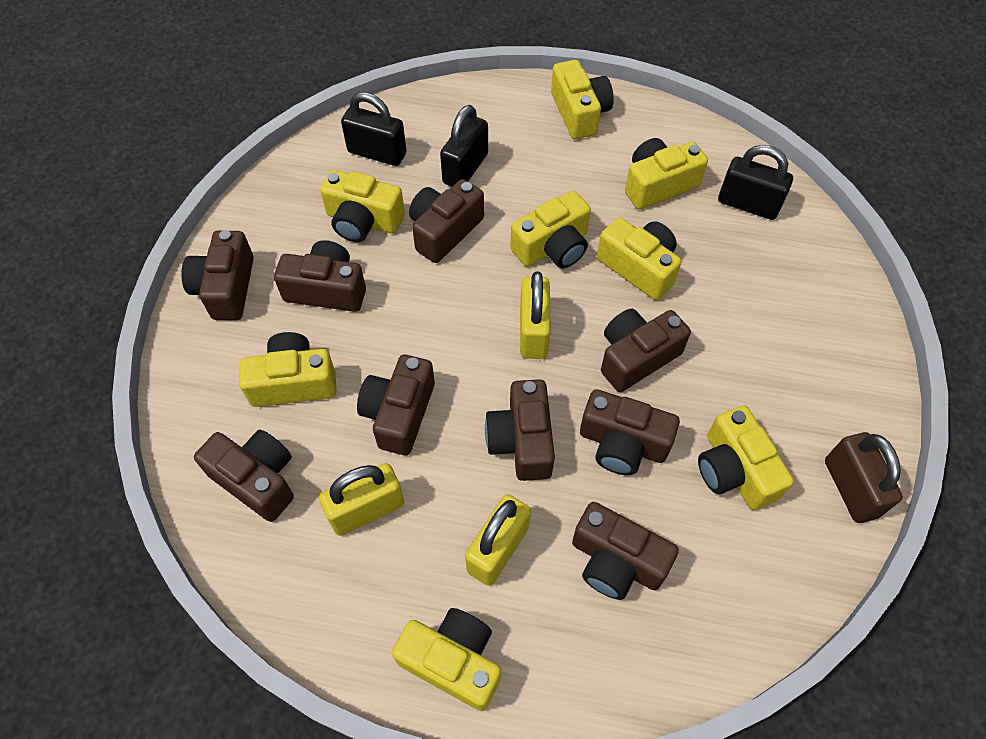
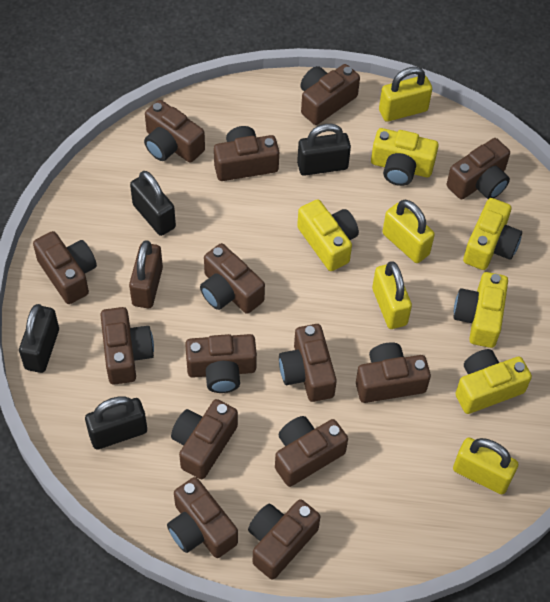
black padlock: [341,92,407,166] [440,105,488,187] [718,145,793,220] = 3 -> [19,304,59,373] [85,396,147,450] [130,171,176,236] [297,124,351,176] = 4
brown camera: [181,230,254,320] [194,430,294,522] [274,240,366,312] [357,355,435,456] [409,179,484,263] [485,379,555,481] [572,502,679,600] [580,389,680,475] [601,309,691,392] = 9 -> [33,231,97,304] [100,307,154,385] [144,100,205,162] [167,477,238,558] [171,399,238,479] [185,334,257,393] [200,243,265,314] [214,126,279,181] [248,499,320,580] [275,416,348,487] [279,324,337,402] [300,64,360,125] [356,342,431,403] [447,138,510,199] = 14
yellow camera: [239,332,337,407] [320,170,405,242] [392,608,501,711] [510,191,591,268] [551,60,614,139] [597,217,681,300] [625,138,708,209] [698,405,794,510] = 8 -> [297,199,359,271] [371,128,439,186] [453,272,508,348] [455,349,532,414] [463,198,522,270] = 5
yellow padlock: [319,463,404,536] [465,494,531,586] [520,271,551,359] = 3 -> [372,261,412,329] [379,67,432,122] [382,200,435,263] [453,437,518,494] = 4

